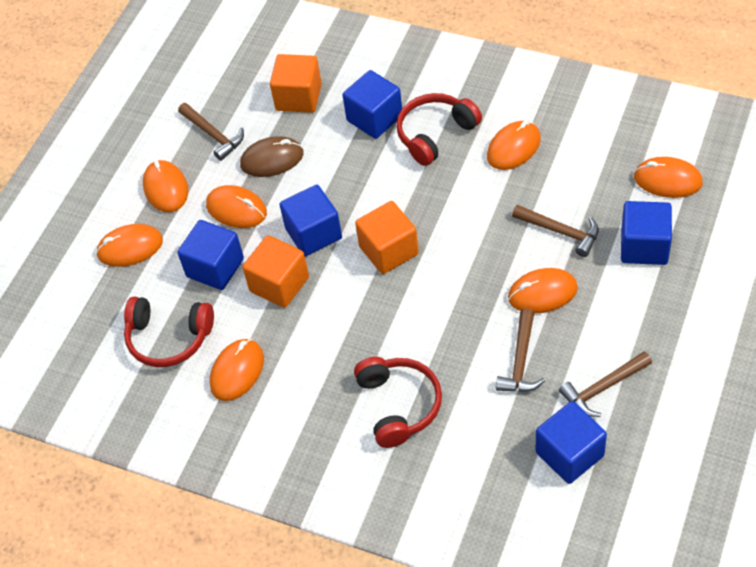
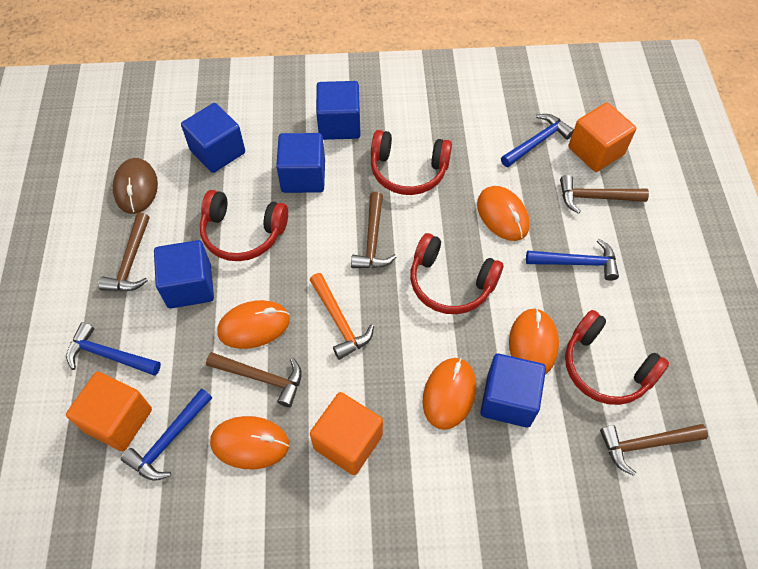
blue hammer: none = 0 -> [66,322,161,376] [121,388,212,481] [501,114,574,167] [526,239,619,281] = 4
brown hammer: [178,103,244,161] [496,309,545,392] [512,205,599,257] [559,351,652,417] = 4 -> [98,212,149,291] [206,352,302,407] [351,192,397,268] [560,175,649,214] [600,424,708,476] = 5
orange hammer: none = 0 -> [310,273,374,360] = 1
orange mouse: [96,224,163,267] [143,160,188,212] [206,185,267,228] [210,339,264,401] [487,121,541,170] [508,268,578,313] [634,157,703,198] = 7 -> [210,416,289,469] [217,300,290,349] [422,358,476,430] [477,186,530,241] [509,308,559,375] = 5
red headphones: [124,297,214,367] [354,357,442,448] [396,93,482,166] = 3 -> [200,190,288,261] [371,130,452,195] [410,233,503,314] [565,310,669,405] = 4

